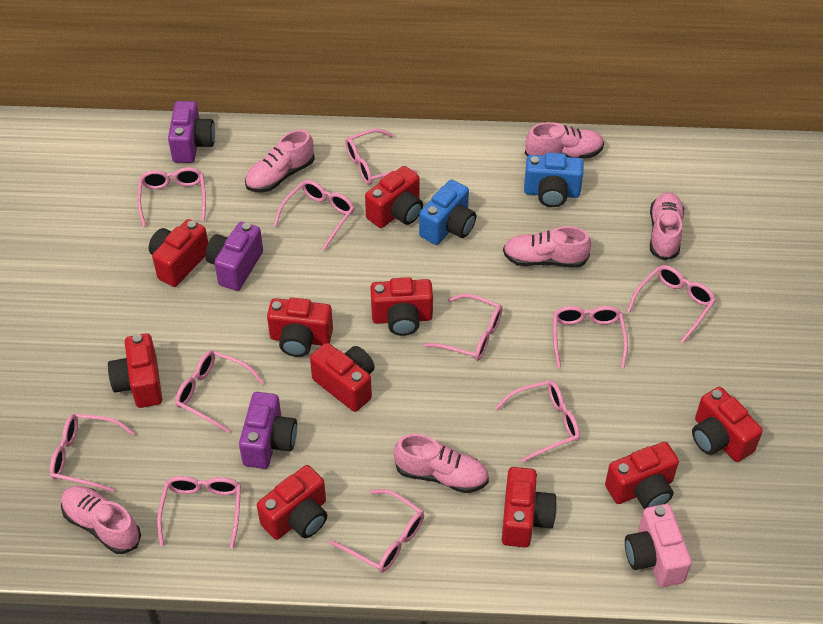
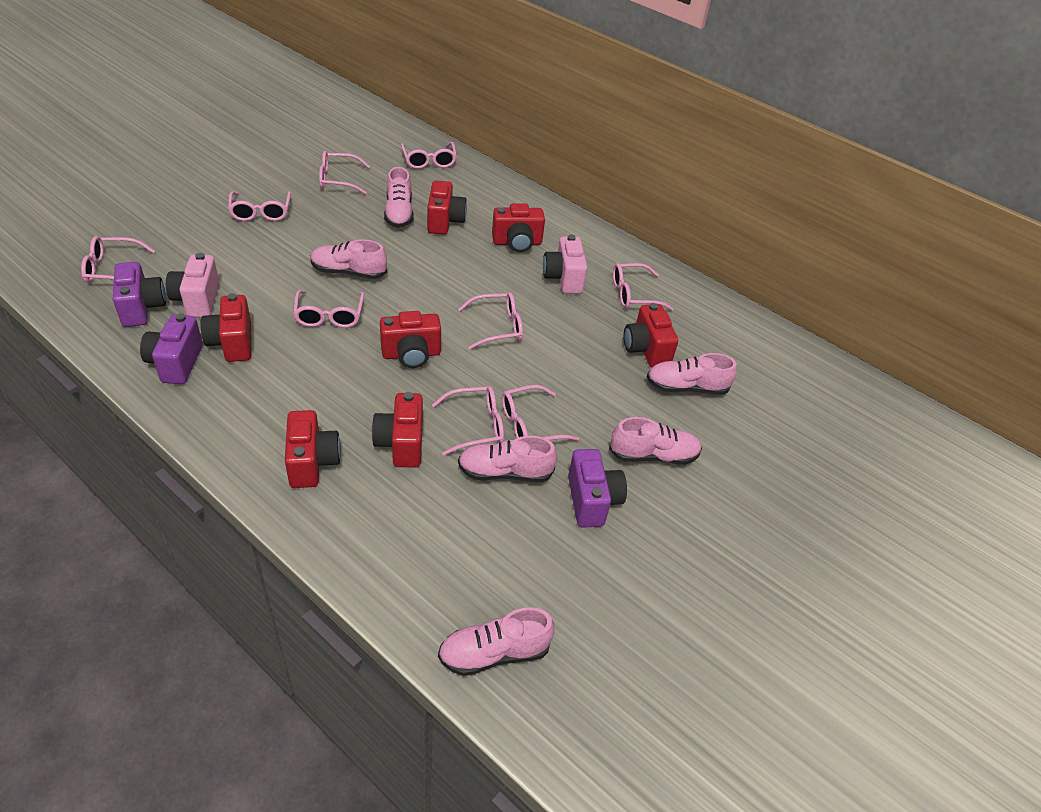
blue camera: [419,179,476,245] [524,152,584,207] = 2 -> none = 0
pink camera: [625,504,692,587] = 1 -> [166,253,220,317] [543,235,587,294] = 2
pink glasses: [50,414,135,492] [137,167,206,227] [157,476,241,549] [175,350,264,433] [274,180,354,251] [329,489,424,572] [345,129,417,185] [424,294,503,361] [495,380,580,463] [553,306,628,368] [627,265,716,343] = 11 -> [81,236,155,283] [228,191,291,221] [293,290,364,328] [319,151,370,194] [401,142,457,169] [432,386,504,456] [458,292,523,350] [502,385,579,441] [613,263,673,311] = 9
red camera: [108,333,162,408] [149,219,208,287] [257,465,327,540] [267,298,333,357] [310,343,375,412] [365,166,423,228] [371,277,433,336] [502,467,557,548] [605,442,679,509] [692,387,763,462] = 10 -> [201,293,251,362] [285,410,341,488] [372,392,423,467] [380,311,441,368] [427,180,467,235] [492,203,545,252] [624,303,678,367] = 7

